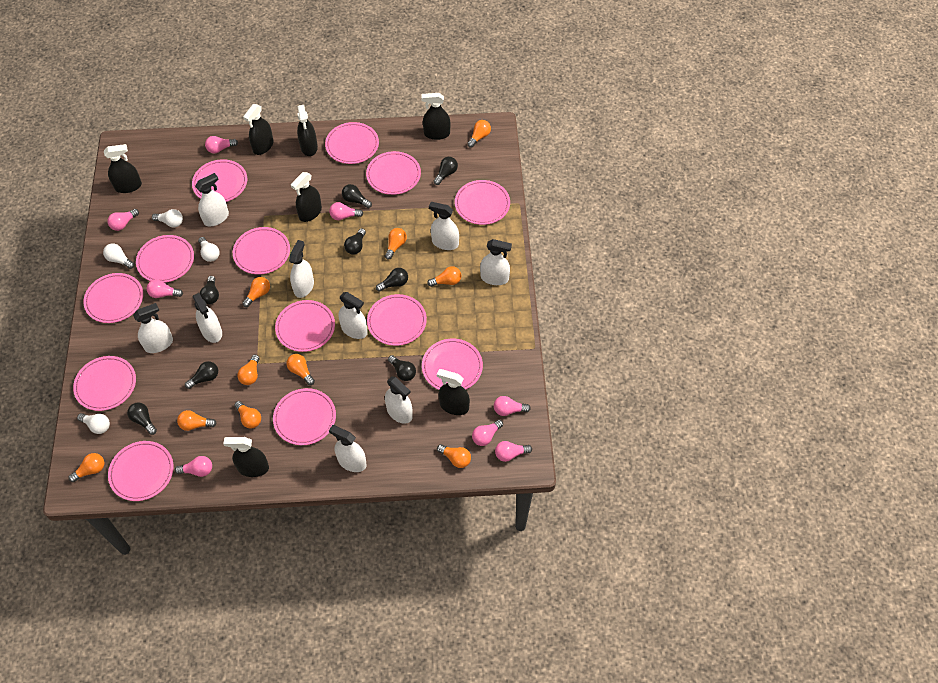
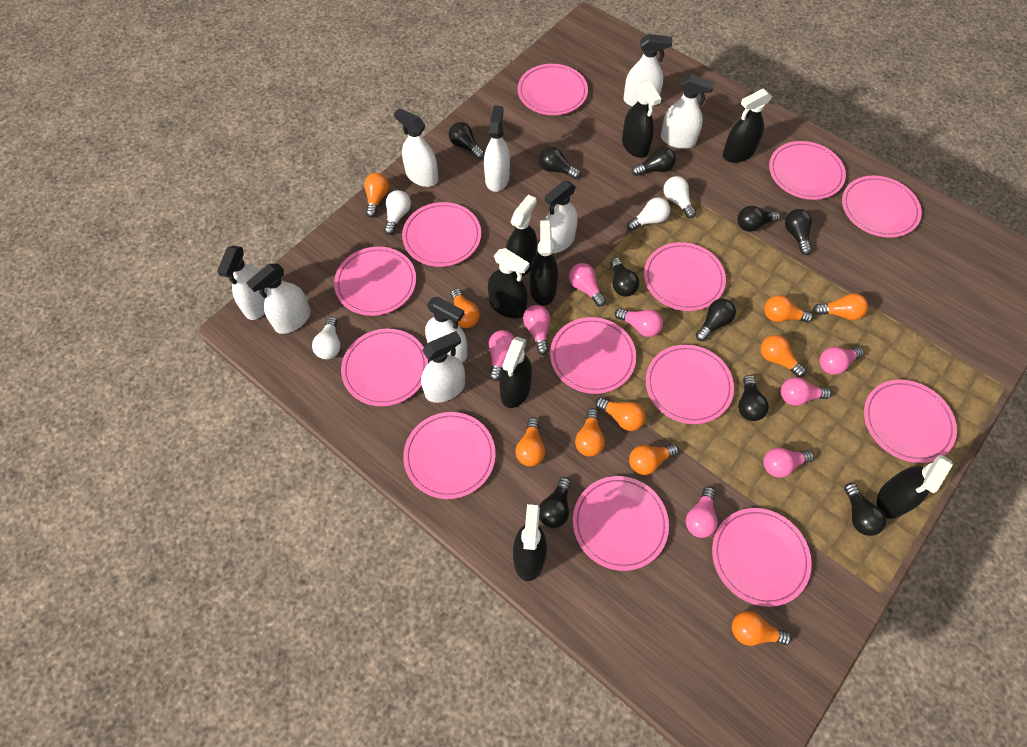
black light bulb: [127,403,157,435] [185,361,218,389] [200,276,219,304] [342,184,372,208] [344,228,366,255] [376,268,408,292] [388,355,416,381] [434,157,458,185] = 8 -> [449,122,484,159] [539,147,581,179] [539,477,571,528] [610,258,639,297] [632,147,676,176] [696,299,736,341] [738,206,780,232] [738,375,769,421] [785,209,812,255] [844,483,886,536] = 10
black spray bottle: [104,144,142,193] [223,437,269,477] [243,104,274,155] [291,172,322,222] [297,105,318,156] [421,93,450,140] [437,369,470,415] = 7 -> [488,248,530,318] [499,337,532,408] [506,194,537,277] [513,504,547,581] [530,220,558,306] [622,80,661,158] [723,88,772,163] [877,455,953,519] = 8

